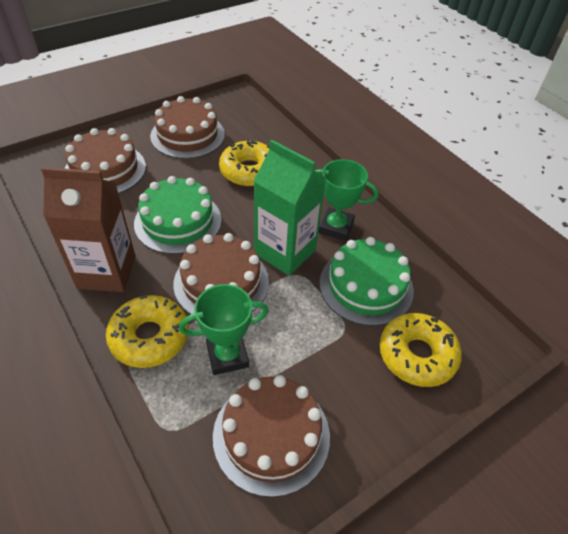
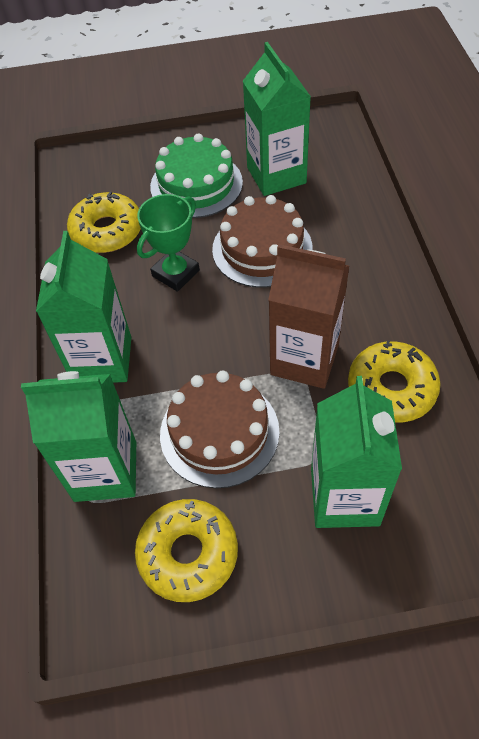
brown cake: [65,128,146,194] [150,96,225,159] [173,233,269,315] [213,375,330,497] = 4 -> [160,371,280,488] [212,195,313,288] = 2
green cake: [134,176,222,254] [320,237,414,326] = 2 -> [150,133,243,218] = 1
green carton: [254,140,326,276] = 1 -> [21,371,136,502] [36,231,131,383] [243,42,311,196] [311,376,402,528] = 4
green trophy: [179,284,269,375] [314,159,378,241] = 2 -> [137,194,200,292] = 1

